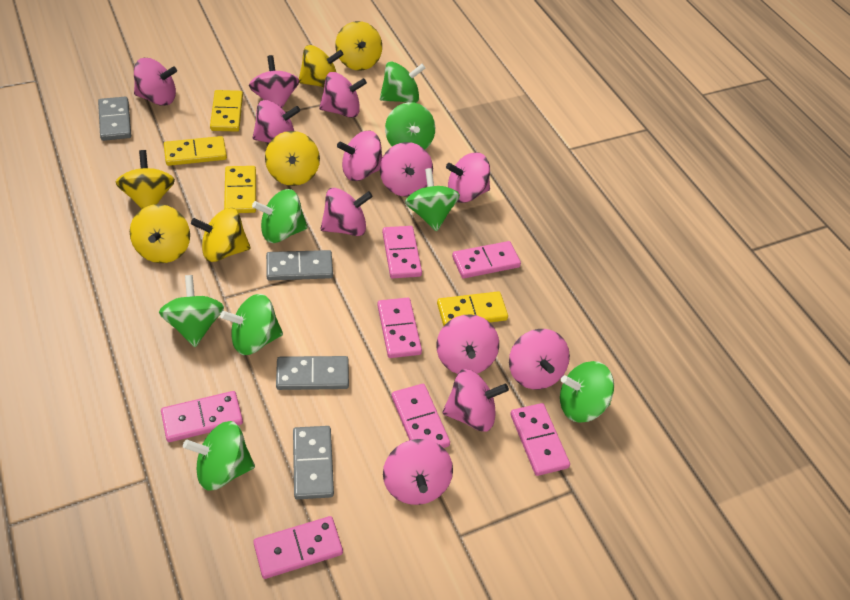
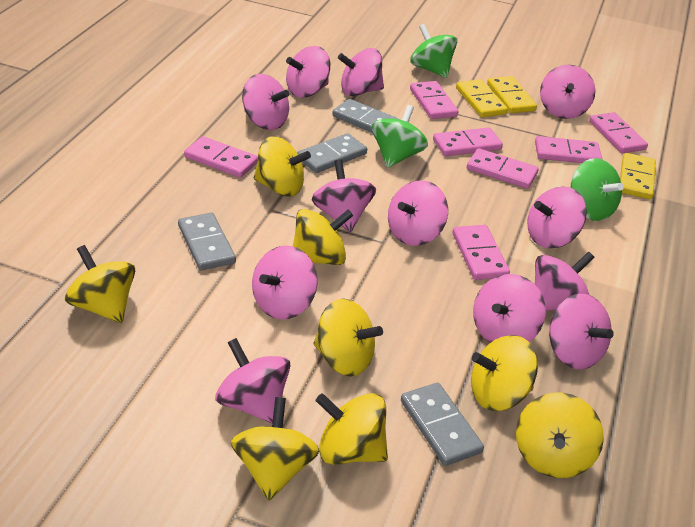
green spinning top: [159,275,224,347] [183,421,255,491] [220,294,283,355] [252,189,308,243] [380,61,425,103] [385,102,435,149] [405,168,460,231] [560,361,614,423] = 8 -> [372,105,428,168] [410,24,457,78] [571,158,624,221] = 3
yellow domino: [164,136,227,166] [210,90,243,132] [224,166,256,213] [437,292,508,326] = 4 -> [456,79,508,117] [487,76,537,113] [620,153,656,199] = 3
yellow spinning top: [116,150,175,209] [130,204,190,263] [191,208,251,262] [265,131,320,186] [299,45,344,88] [335,21,382,71] = 6 -> [65,245,135,323] [231,397,319,501] [254,136,311,197] [293,209,353,265] [313,299,383,377] [316,393,388,465] [471,335,538,411] [516,392,604,478] = 8

